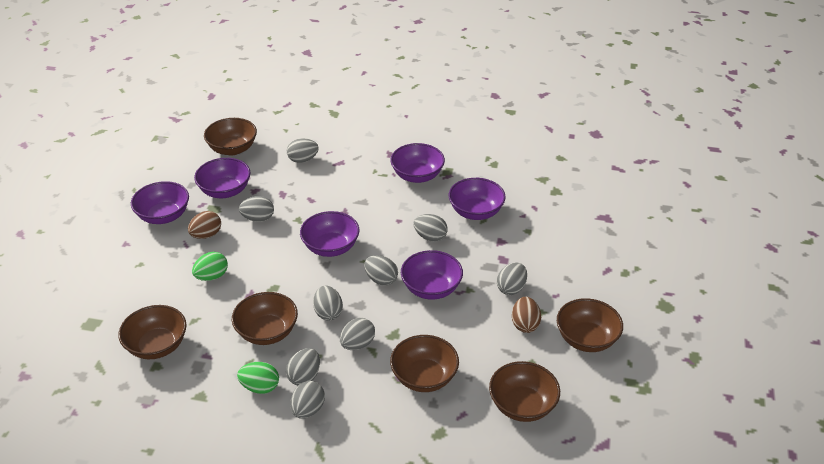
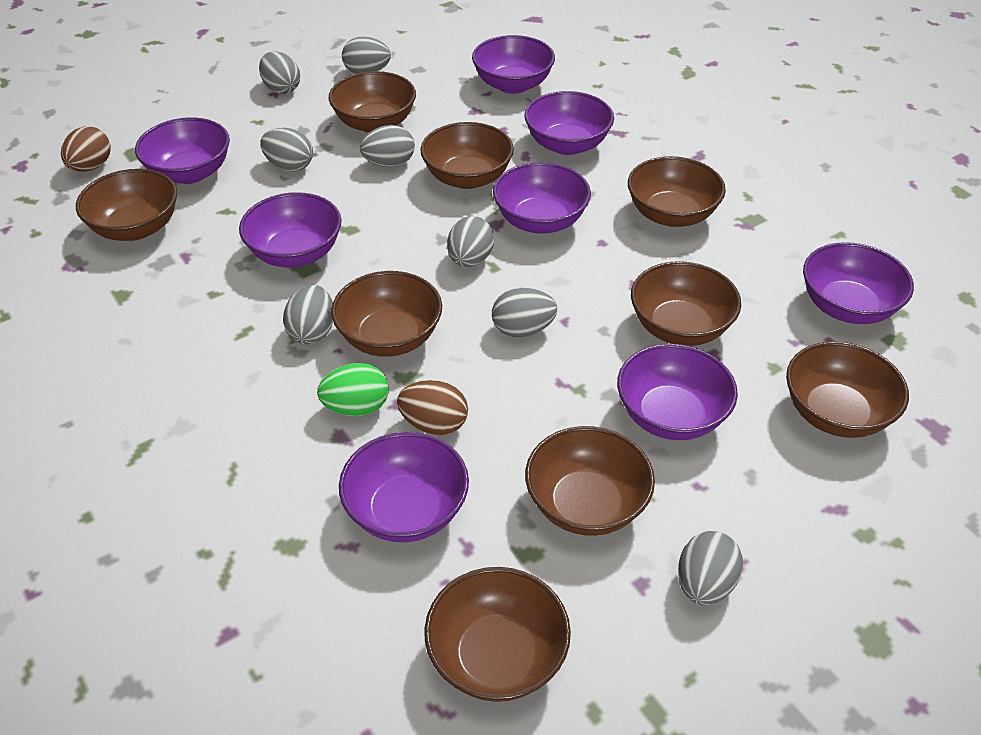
brown bowl: [118,305,187,359] [204,118,257,155] [232,292,298,345] [390,335,459,392] [489,361,560,422] [557,298,623,352] = 6 -> [76,169,177,241] [329,71,416,133] [331,271,442,357] [420,122,514,189] [424,567,571,702] [525,426,655,536] [628,156,726,227] [631,261,741,346] [786,341,909,438] = 9
green egg: [192,252,228,281] [237,362,279,394] = 2 -> [317,363,389,416] = 1
grey egg: [239,196,274,222] [286,348,320,386] [287,138,319,163] [290,381,325,418] [313,285,343,321] [340,318,375,350] [364,255,398,286] [413,214,448,242] [497,263,527,295] = 9 -> [259,51,300,94] [260,128,313,172] [283,285,333,344] [342,36,391,74] [360,125,415,167] [447,216,494,267] [492,288,557,337] [678,531,743,605] = 8
purple bowl: [131,181,189,224] [194,158,250,198] [300,211,360,257] [390,143,445,183] [401,250,463,300] [449,178,506,220] = 6 -> [135,117,230,184] [239,192,342,267] [339,432,469,542] [472,35,555,94] [493,162,591,234] [524,91,614,155] [617,344,738,440] [803,242,914,324] = 8

